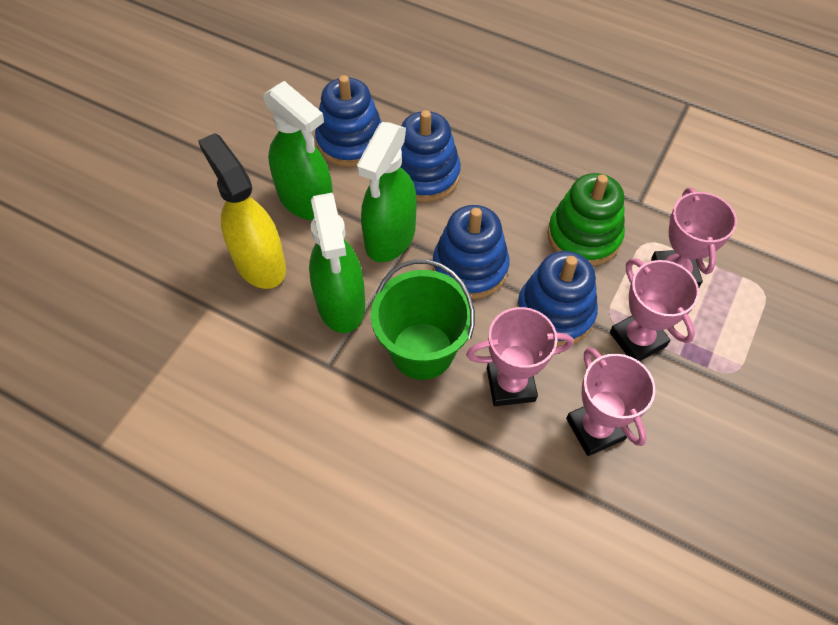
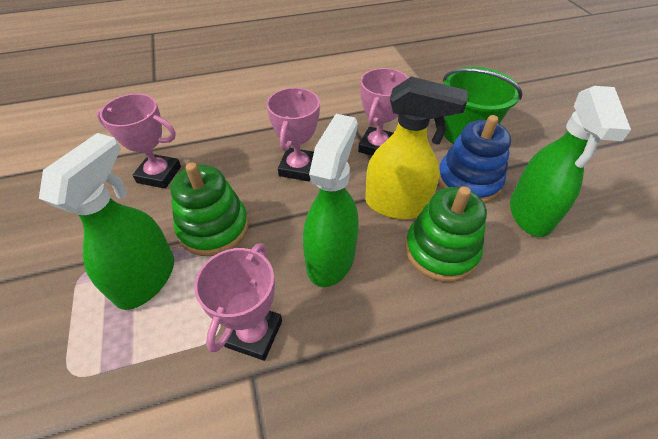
blue stacking toy: [315,75,382,167] [400,110,461,202] [433,205,509,299] [517,251,598,347] = 4 -> [438,115,511,203] = 1
green stacking toy: [548,173,625,266] = 1 -> [170,162,249,256] [405,186,487,282] = 2

